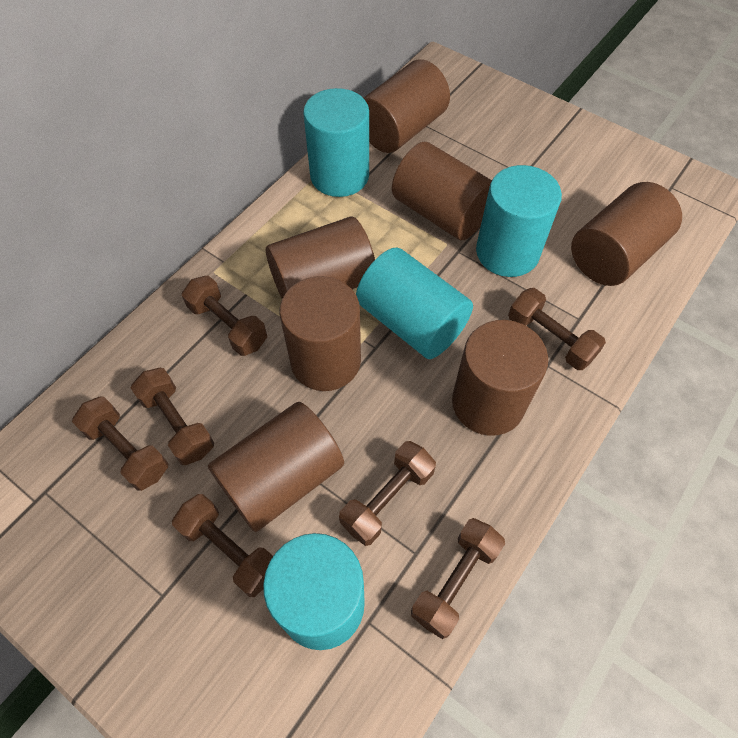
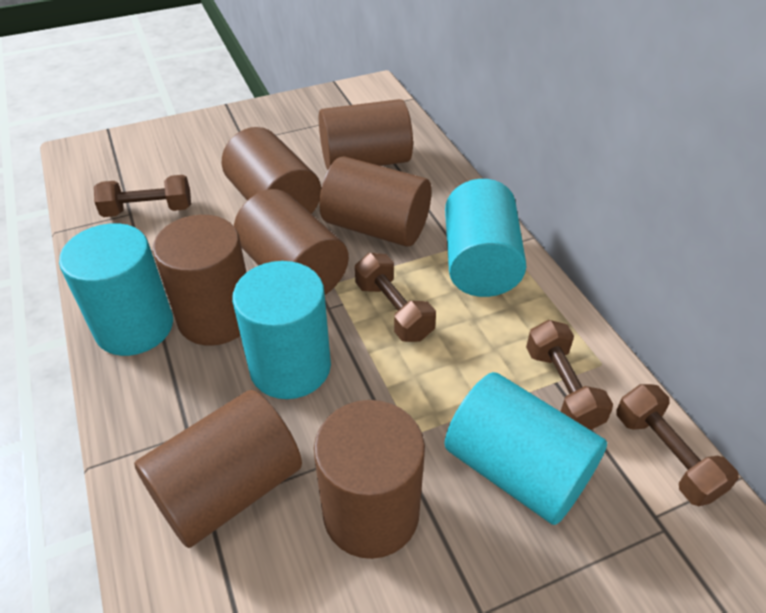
brown dumbbell: [72,396,168,491] [131,368,214,465] [172,494,273,597] [182,276,267,356] [339,441,436,546] [411,518,505,639] [508,288,606,370] = 7 -> [94,175,191,217] [355,253,436,342] [526,320,613,430] [617,384,739,506] = 4

